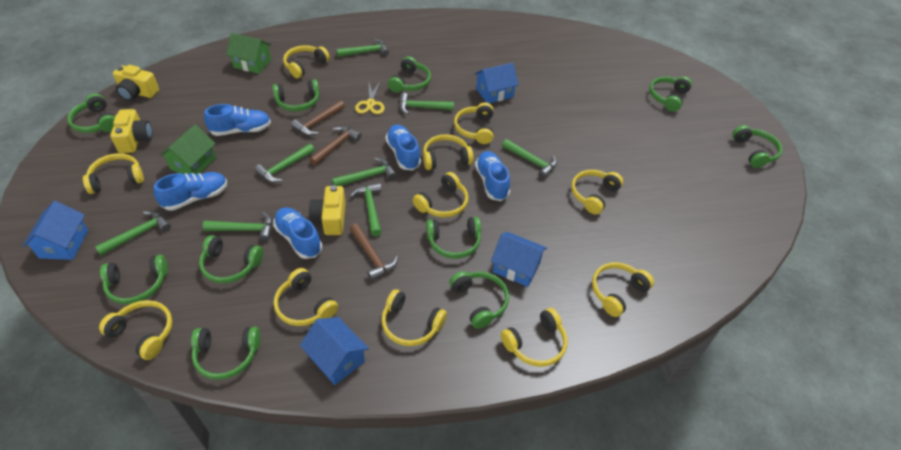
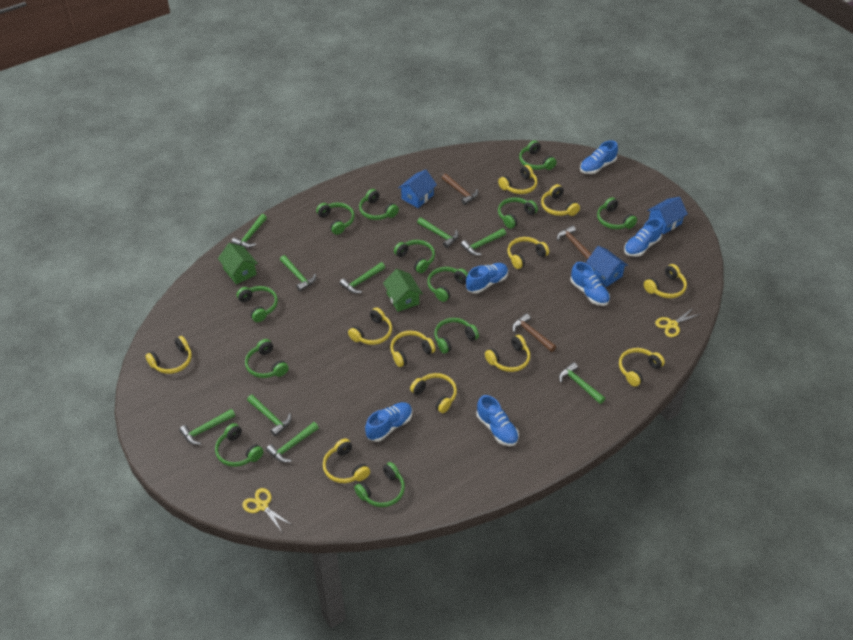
blue house: [23,201,88,260] [300,317,369,385] [475,63,519,103] [491,232,547,287] = 4 -> [398,170,437,208] [586,246,628,287] [647,197,688,234] = 3
blue shoe: [154,172,227,211] [204,104,271,136] [273,207,322,259] [385,125,421,170] [475,151,510,201] = 5 -> [365,402,412,442] [466,263,508,294] [477,395,519,446] [570,262,610,306] [580,140,618,174] [624,218,663,257] = 6
green hammer: [95,210,171,256] [203,212,272,241] [254,144,315,183] [332,157,396,186] [336,39,389,57] [350,182,382,236] [399,93,454,115] [502,139,557,178] = 8 -> [179,409,235,445] [231,214,267,248] [247,395,291,436] [266,422,319,463] [280,255,316,291] [340,262,385,294] [417,217,459,248] [461,228,506,256] [559,362,605,404] = 9
green headphones: [67,94,115,133] [100,255,168,304] [191,327,261,380] [199,235,263,283] [273,79,320,111] [388,56,431,93] [426,217,481,259] [449,271,509,329] [649,76,692,112] [732,125,782,168] = 10 -> [215,423,264,467] [236,286,278,322] [245,339,289,378] [316,203,355,235] [354,462,405,507] [359,189,399,220] [394,240,435,273] [427,267,468,302] [434,318,479,354] [498,197,538,229] [519,140,557,170] [597,197,637,229] = 12
yellow camera: [110,109,153,153] [113,65,159,101] [309,185,346,235] = 3 -> none = 0
yellow scissors: [355,82,385,114] = 1 -> [242,488,292,532] [655,307,700,337] = 2

